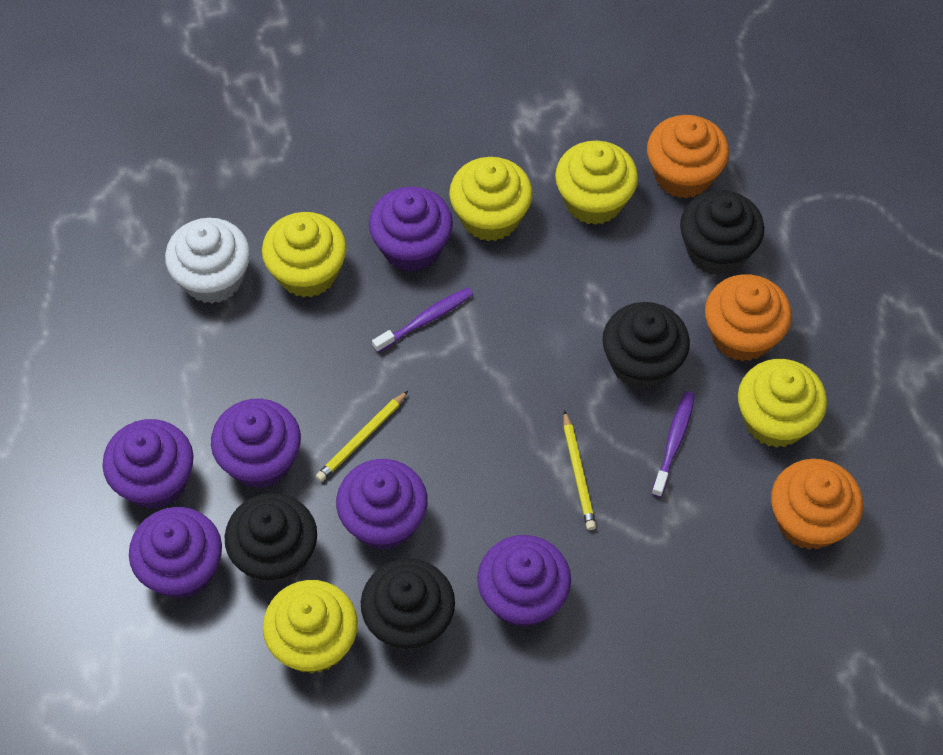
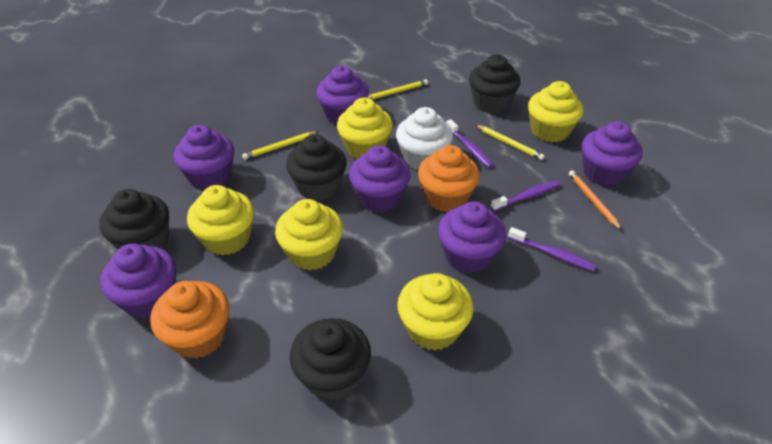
orange cupcake: [647,115,729,198] [705,274,792,362] [771,459,863,550] = 3 -> [150,281,229,359] [418,145,480,212] = 2
orange pencil: none = 0 -> [569,170,622,231] = 1
purple toothbrush: [372,287,473,353] [652,391,695,497] = 2 -> [447,119,493,168] [491,180,561,211] [508,227,596,271] = 3
yellow pencil: [316,391,408,482] [563,410,596,530] = 2 -> [242,131,318,160] [368,79,428,99] [476,125,545,160] = 3

